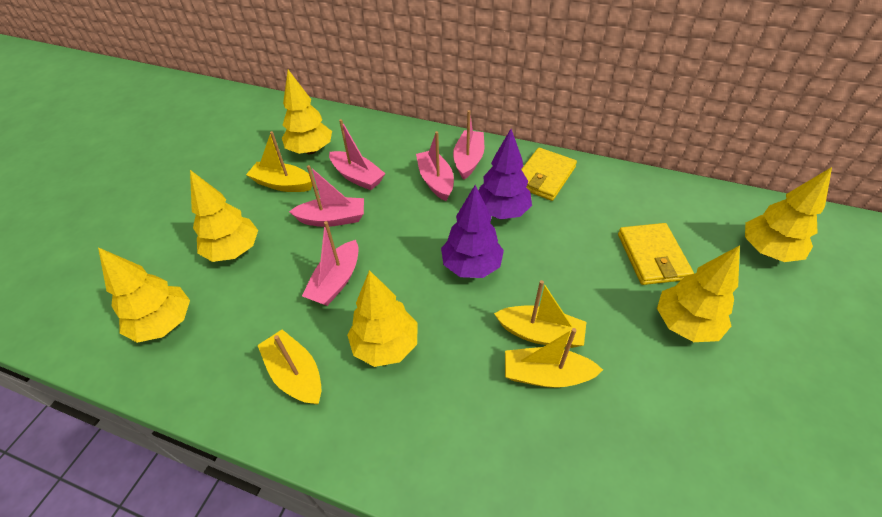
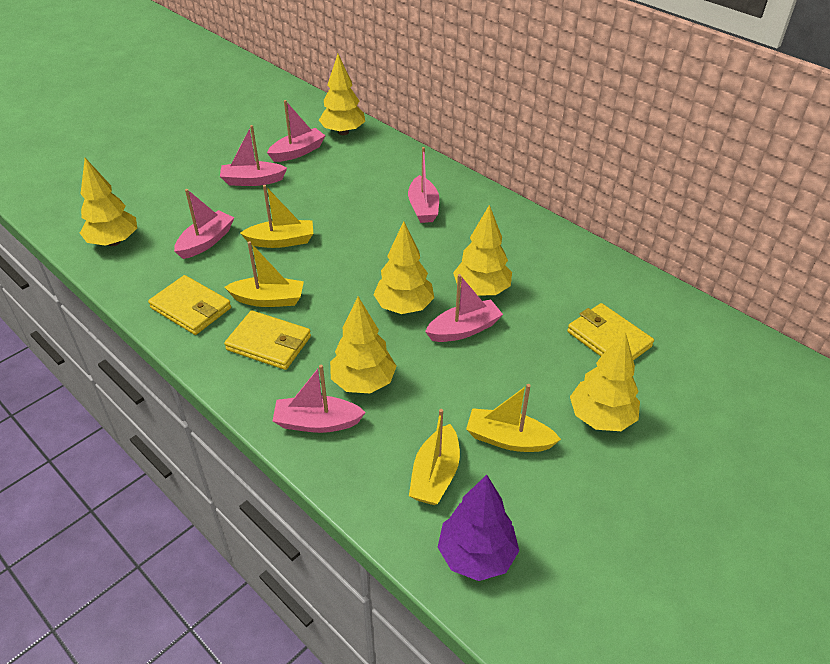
pink boat: [289,165,364,227] [302,221,358,306] [329,119,386,190] [416,131,454,201] [453,110,484,180] = 5 -> [174,189,234,259] [220,125,287,186] [267,100,326,162] [273,365,366,433] [408,147,439,223] [425,274,503,342] = 6
purple tree: [441,185,504,278] [478,129,532,219] = 2 -> [438,475,519,581] = 1
yellow wallet: [521,148,577,201] [618,223,694,285] = 2 -> [148,275,231,335] [224,310,311,370] [567,303,654,360] = 3

